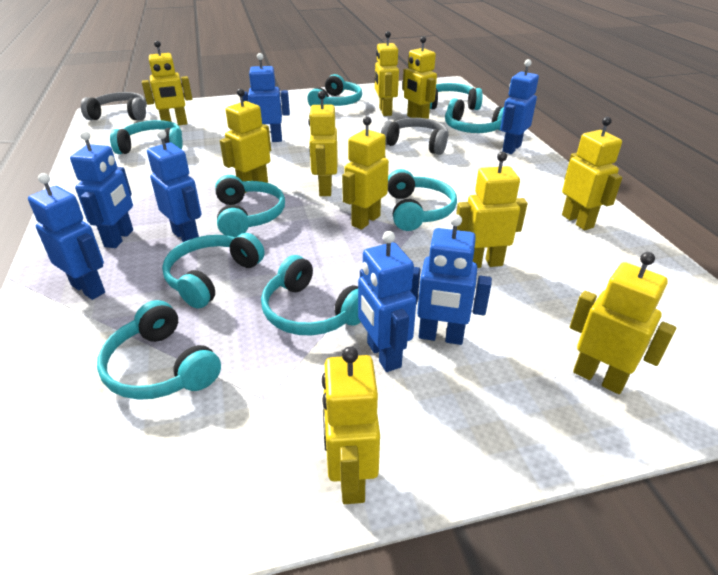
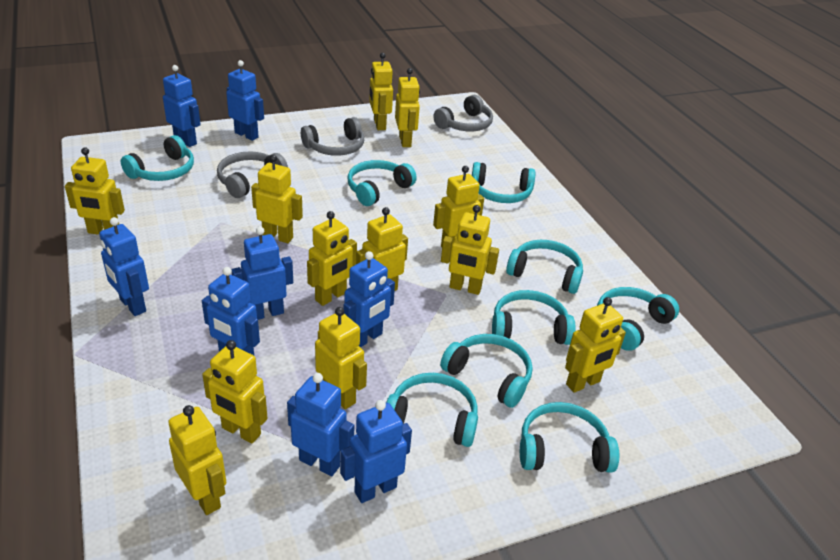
blue robot: [28,173,105,300] [70,131,133,248] [147,130,202,242] [243,53,290,142] [358,231,417,372] [410,214,492,345] [500,59,539,154] = 7 -> [99,217,149,316] [163,65,201,147] [202,267,260,355] [226,60,264,141] [231,227,293,320] [287,373,355,476] [340,400,412,503] [343,251,395,347] = 8
grey headphones: [81,92,147,120] [381,118,449,155] = 2 -> [217,151,288,198] [301,117,364,156] [433,95,493,131] = 3
yellow robot: [142,41,192,125] [220,88,271,193] [308,91,338,196] [322,347,380,504] [342,116,389,230] [375,31,399,116] [403,36,437,119] [456,151,528,268] [562,117,622,230] [570,252,676,394] = 10 -> [65,148,125,234] [168,405,226,515] [202,340,268,443] [251,155,303,243] [307,211,357,306] [315,307,367,409] [356,207,408,291] [369,53,393,130] [395,68,420,147] [433,166,484,247] [441,205,499,295] [565,297,626,393] = 12

